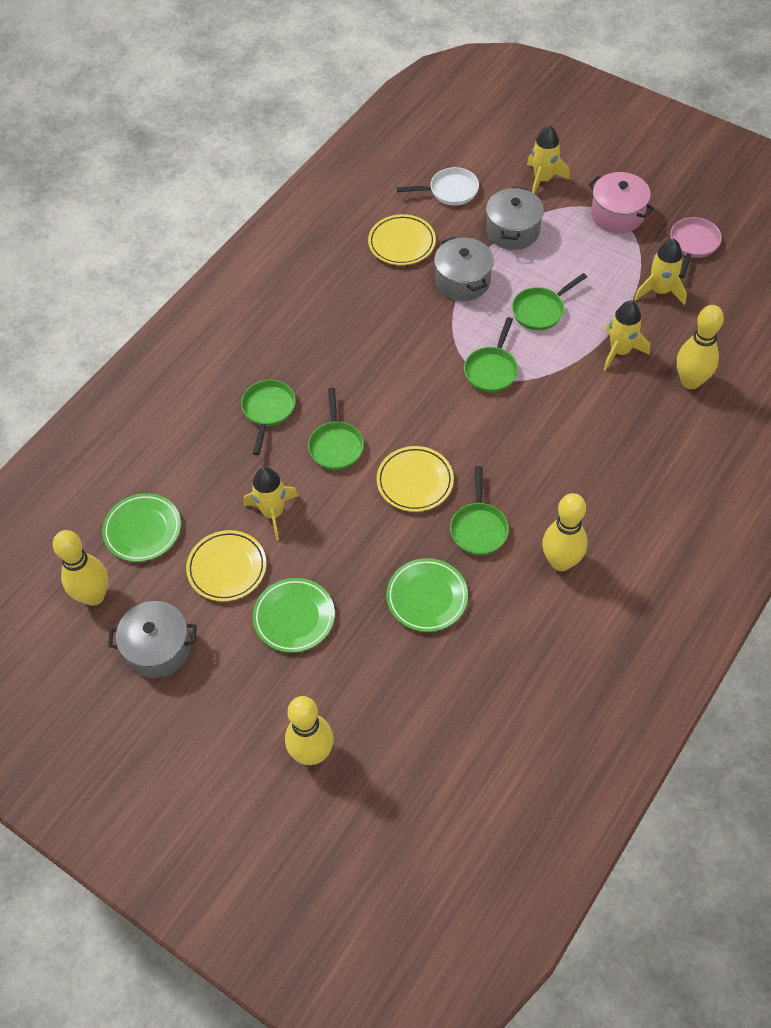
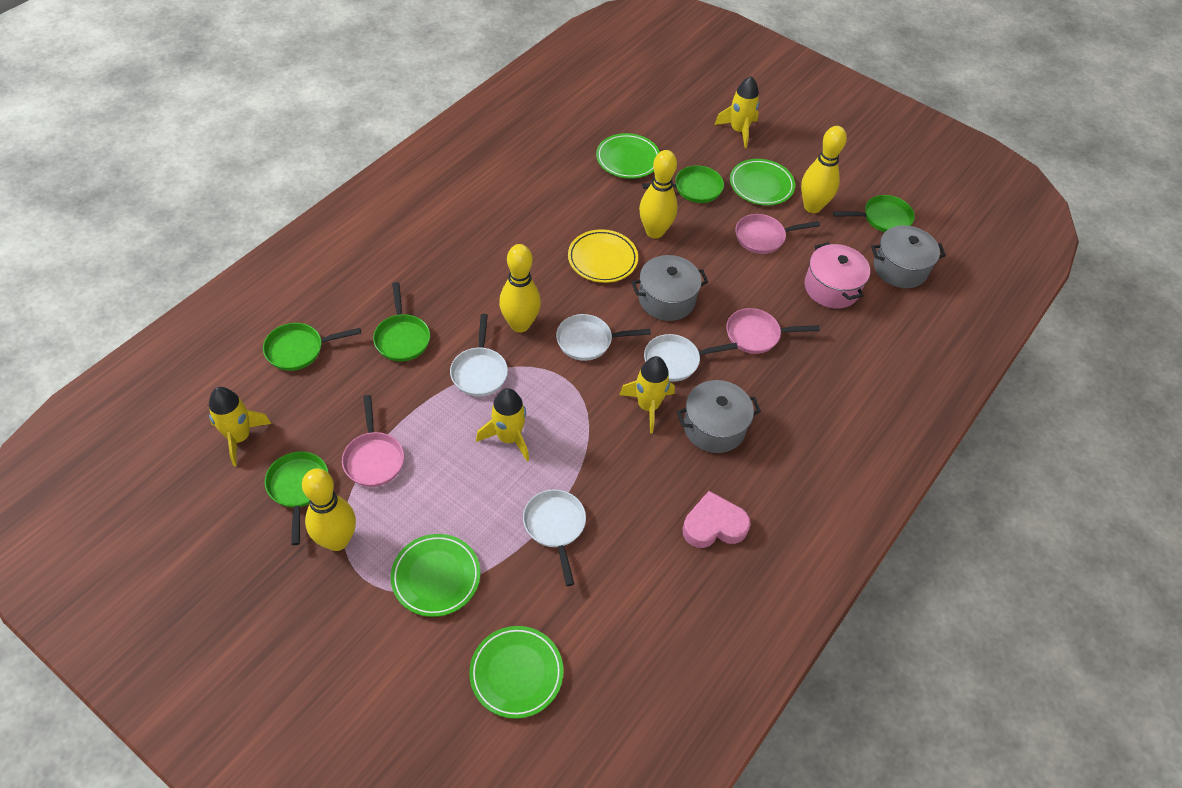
green plate: [102,493,181,562] [253,578,335,653] [386,558,468,632] = 3 -> [391,534,480,617] [469,626,564,719] [596,133,660,179] [730,159,795,206] = 4
pink heart: none = 0 -> [683,491,751,548] = 1
pink pan: [670,217,722,278] = 1 -> [342,395,404,487] [726,308,820,354] [735,214,820,254] = 3
white pan: [397,167,479,206] = 1 -> [450,314,508,396] [523,489,586,586] [556,314,651,361] [644,334,738,382] = 4
yellow plate: [186,530,266,602] [368,214,436,265] [377,446,454,512] = 3 -> [568,229,638,283] = 1

